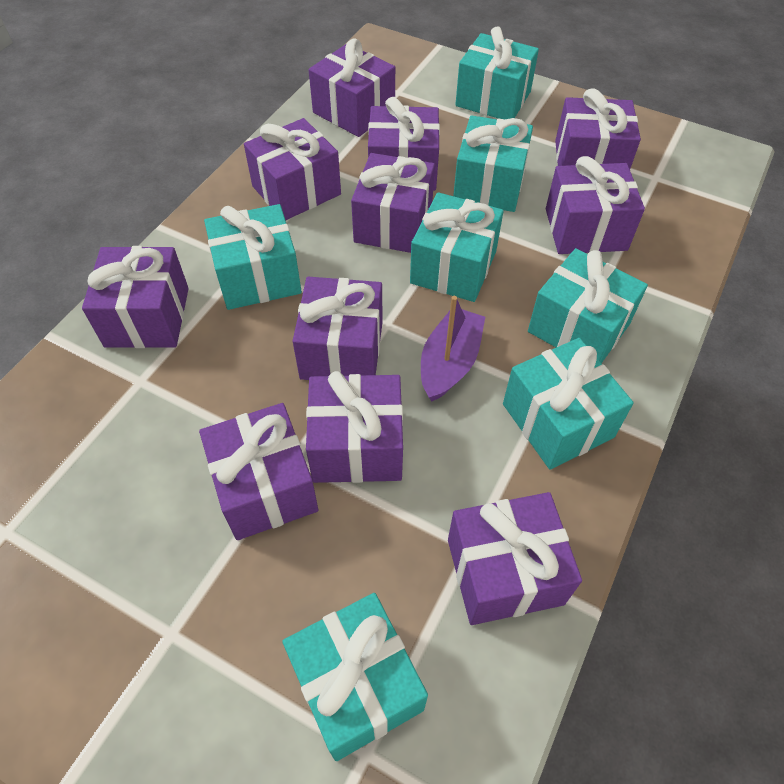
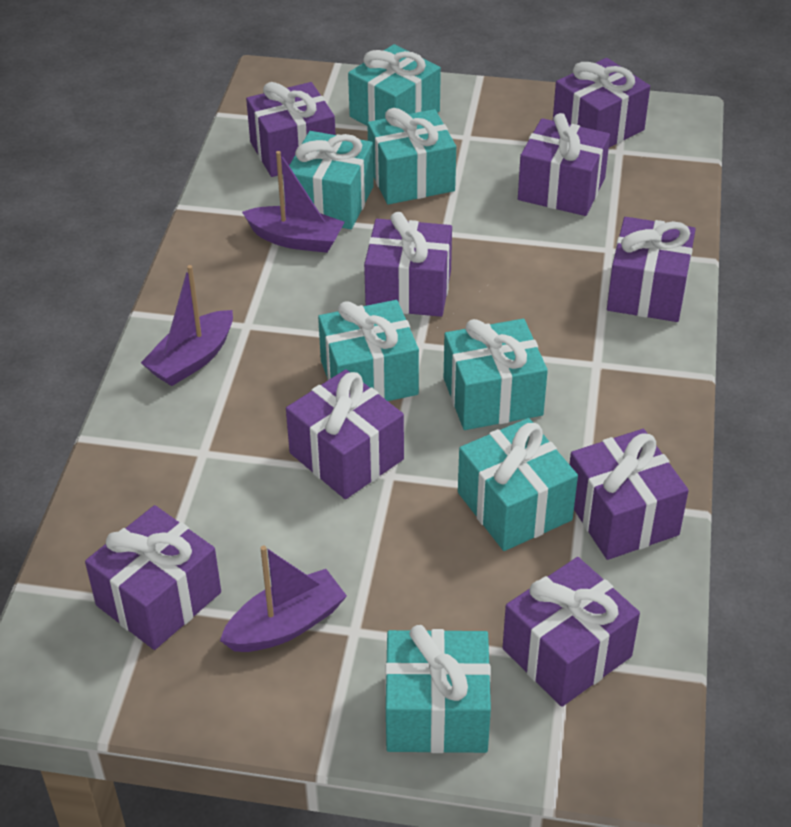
purple boat: [421,296,485,401] = 1 -> [141,265,233,386] [220,545,347,652] [242,151,345,253] = 3
purple gift: [82,246,189,348] [199,403,318,540] [244,118,341,220] [293,277,383,380] [306,371,403,483] [309,38,395,137] [351,153,435,253] [368,97,440,191] [448,492,582,625] [546,156,645,254] [555,88,641,169] = 11 -> [85,505,221,650] [246,82,336,177] [286,369,404,499] [364,212,452,317] [503,557,640,707] [518,113,610,216] [553,58,650,147] [569,429,689,560] [607,217,696,322] = 9

